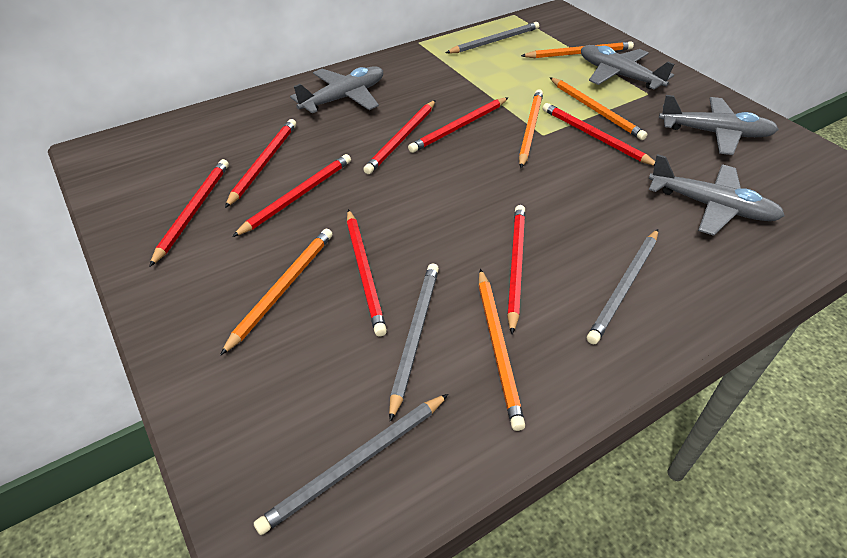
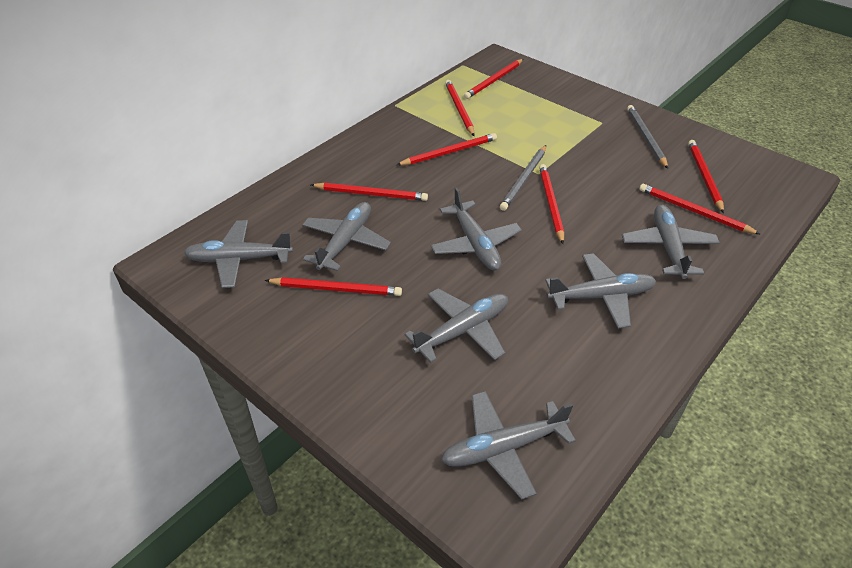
grey pencil: [254,394,448,535] [389,264,439,422] [446,22,539,53] [587,229,658,344] = 4 -> [500,145,546,211] [627,105,668,169] = 2
grey plane: [290,66,383,113] [581,45,674,89] [649,154,785,236] [659,95,779,155] = 4 -> [184,220,293,288] [302,202,391,271] [405,289,508,363] [431,187,522,271] [441,391,576,500] [545,253,656,328] [622,205,720,279] = 7
orange pencil: [220,229,332,356] [479,269,525,431] [519,89,543,168] [521,41,634,58] [549,77,647,140] = 5 -> none = 0

